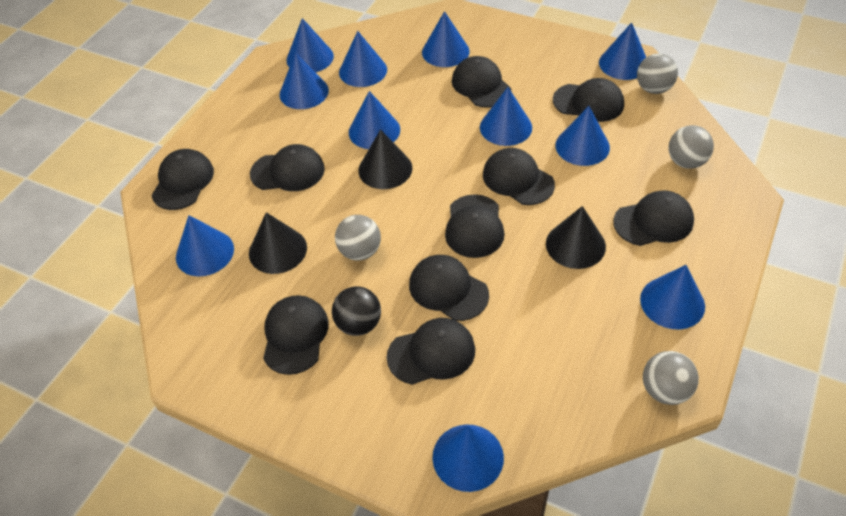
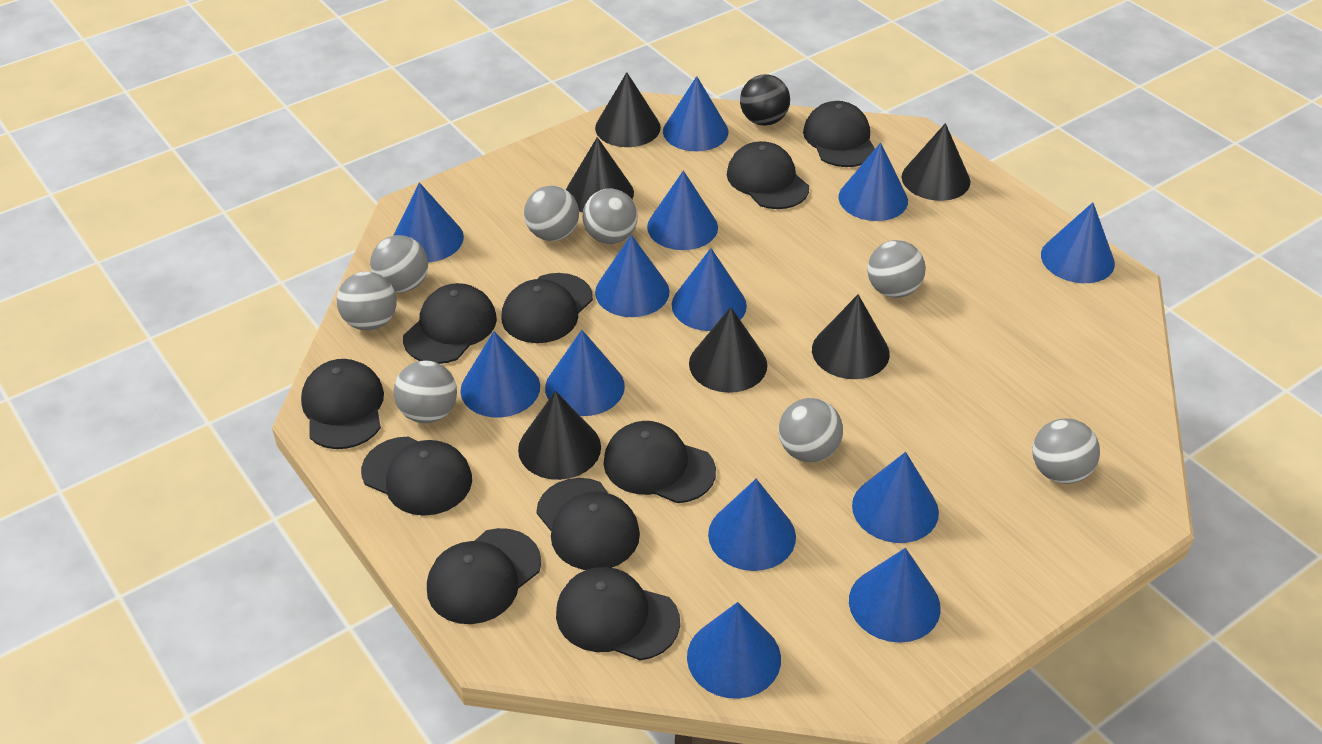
black cone: [249,212,307,274] [358,129,412,189] [546,206,606,269] = 3 -> [518,391,601,480] [566,137,634,213] [595,72,661,147] [689,307,767,393] [812,294,890,379] [902,123,970,201] = 6
blue cone: [176,215,234,277] [279,52,329,109] [286,18,334,73] [339,31,387,87] [349,91,400,149] [422,11,470,67] [433,425,504,492] [480,87,532,146] [555,106,610,166] [599,23,646,80] [640,265,705,329] = 11 -> [393,182,464,263] [460,331,540,418] [545,330,625,416] [595,235,670,317] [647,170,718,250] [663,76,729,151] [672,248,747,331] [687,602,781,699] [708,479,796,571] [838,143,908,221] [849,548,941,643] [852,452,939,543] [1041,202,1115,283] = 13
grey ball: [335,215,381,261] [637,53,678,94] [643,351,699,405] [668,125,714,169] = 4 -> [337,272,396,330] [370,235,428,292] [394,361,457,423] [524,186,579,241] [582,189,638,244] [778,398,843,462] [867,240,926,298] [1032,418,1100,484] = 8

